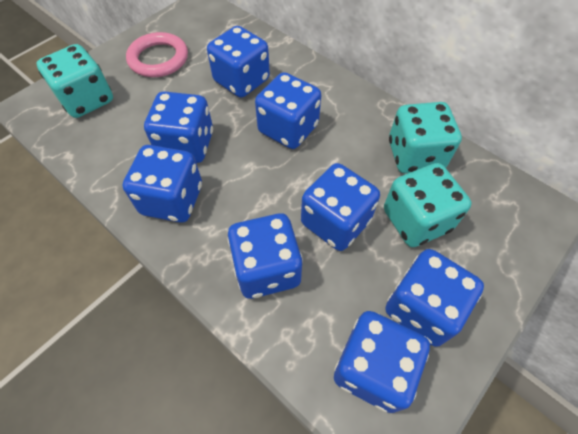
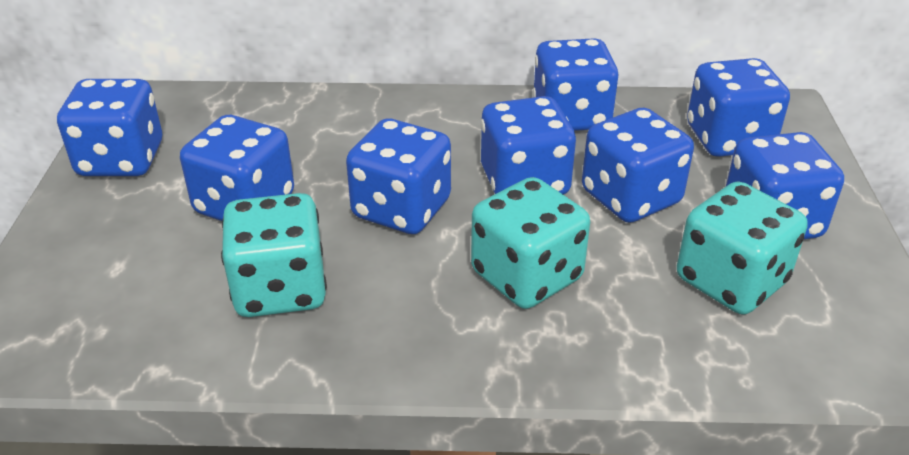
pink ring: [126,32,188,77] = 1 -> none = 0

